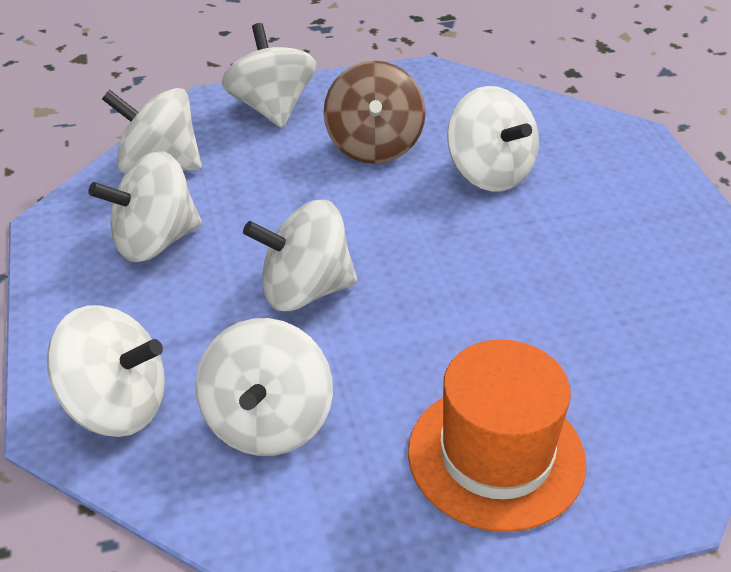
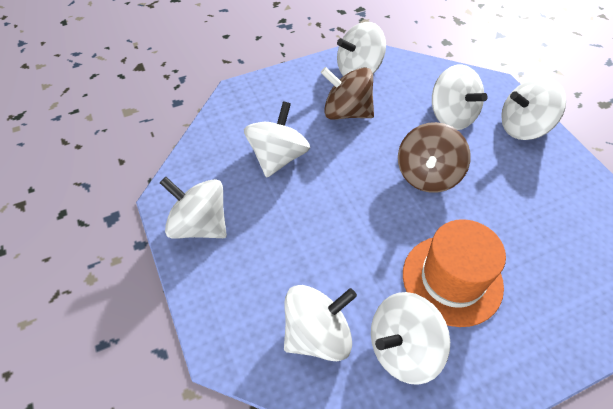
brown spinning top: [323,61,426,164] = 1 -> [321,67,374,120] [398,122,471,193] = 2

